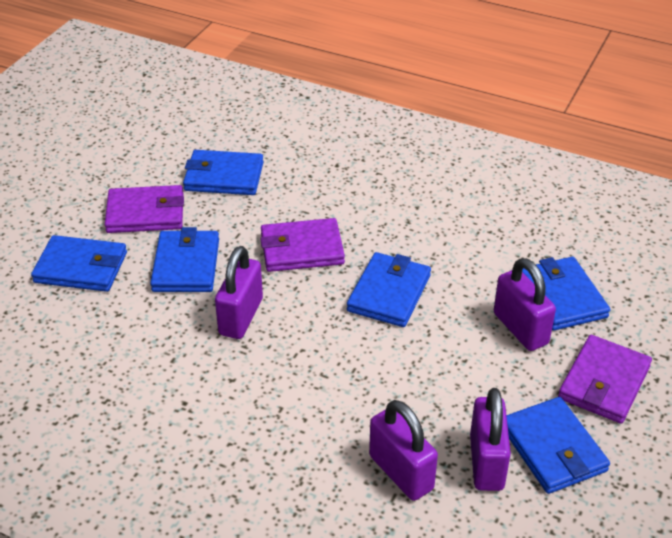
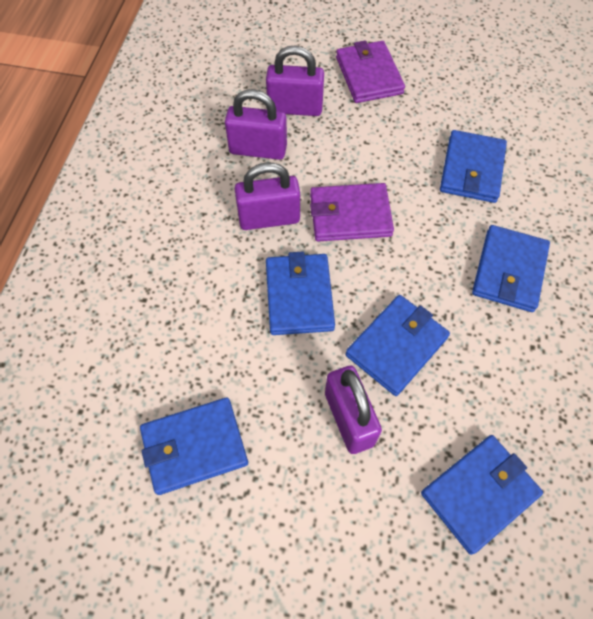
purple wallet: [105,185,184,233] [260,218,345,272] [558,335,652,424] = 3 -> [310,183,394,241] [336,40,405,103] = 2

